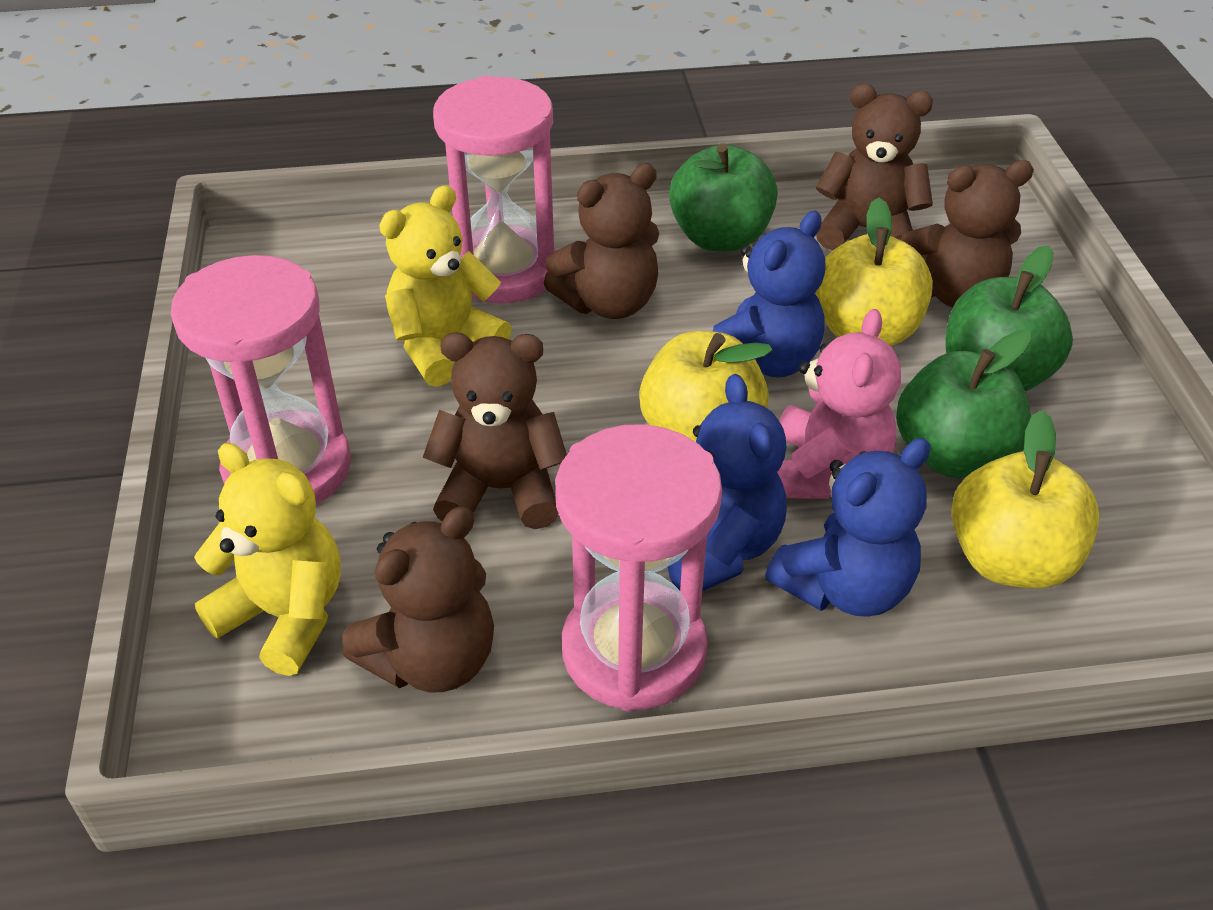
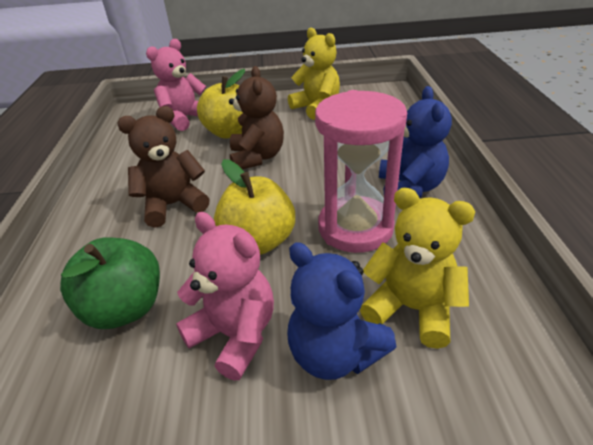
blue teddy bear: [668,374,787,591] [713,211,826,377] [765,438,930,617] = 3 -> [287,242,396,380] [379,86,452,198] = 2
brown teddy bear: [342,506,494,692] [423,332,567,529] [544,163,659,319] [816,84,933,250] [901,160,1034,307] = 5 -> [117,106,210,228] [229,66,284,169] = 2
green apple: [669,143,778,251] [896,330,1031,478] [945,245,1073,391] = 3 -> [60,237,160,329] = 1
pink hourglass: [171,255,351,504] [433,76,556,304] [555,424,722,712] = 3 -> [315,90,407,253] = 1
pink teddy bear: [777,309,901,499] = 1 -> [146,39,206,131] [176,212,274,380] = 2
yellow apple: [639,331,773,442] [815,198,933,346] [951,410,1100,588] = 3 -> [197,69,245,138] [214,159,295,255] = 2

